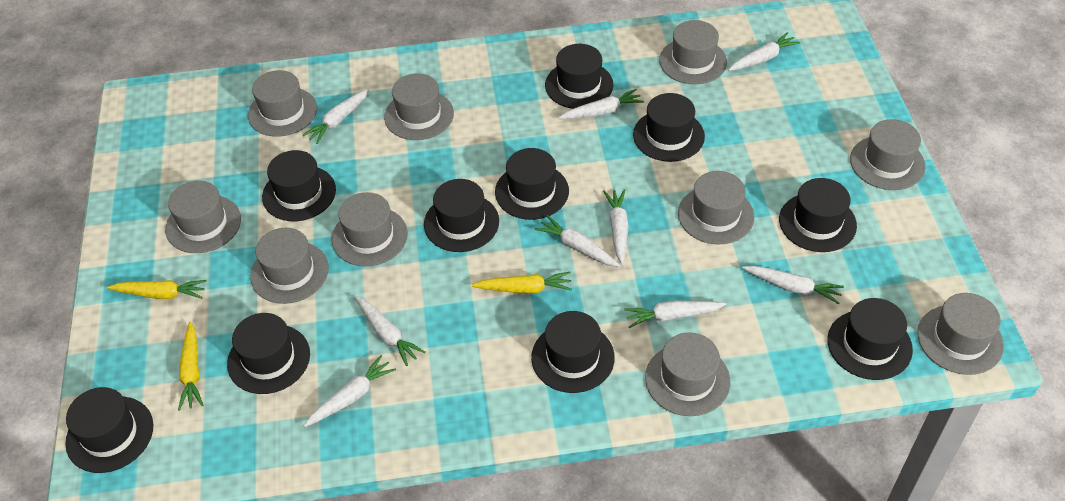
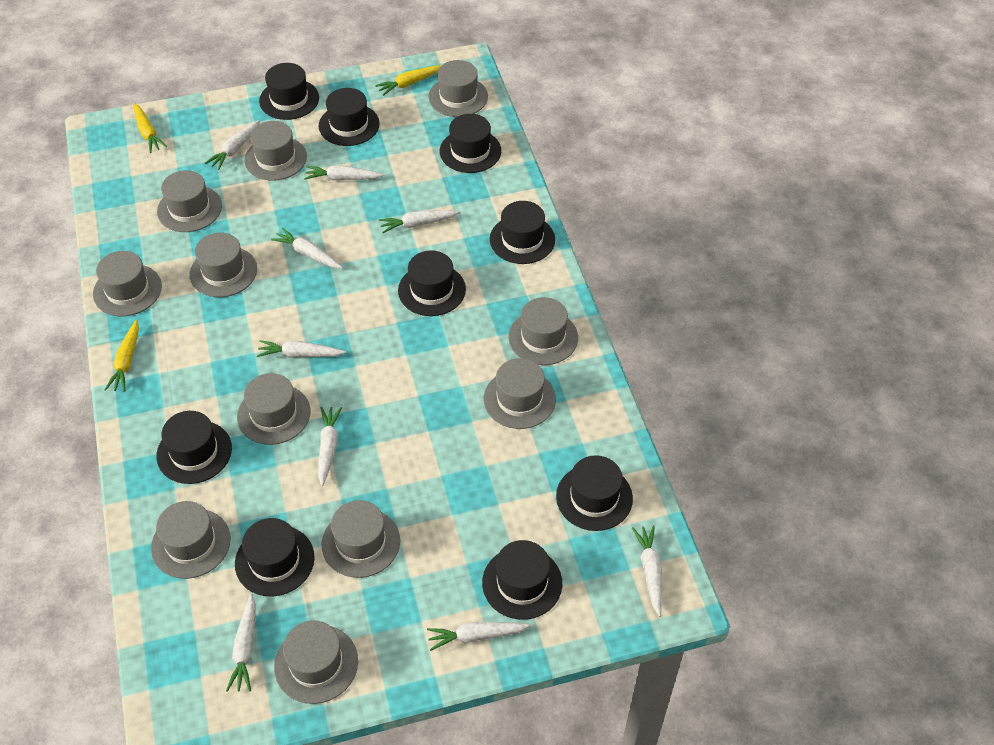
black hat: [65,387,153,473] [227,313,310,394] [262,150,336,221] [424,179,499,252] [495,148,569,220] [531,311,615,393] [545,44,614,109] [633,93,705,162] [779,178,857,252] [827,298,913,380] = 10 -> [156,411,232,484] [235,518,315,596] [259,63,319,120] [318,88,380,146] [398,250,466,316] [440,114,501,173] [482,540,562,620] [490,201,555,264] [556,455,633,531] = 9
grey hat: [165,181,241,253] [248,70,317,137] [250,228,329,304] [331,192,408,266] [384,73,454,140] [645,332,730,416] [659,20,727,84] [678,171,754,244] [850,119,926,190] [917,293,1004,375] = 10 -> [93,251,162,316] [151,501,230,579] [157,170,222,232] [190,233,257,297] [237,373,311,445] [244,121,307,181] [274,620,358,704] [322,500,400,578] [428,60,488,117] [484,358,556,429] [508,297,578,365] = 11

